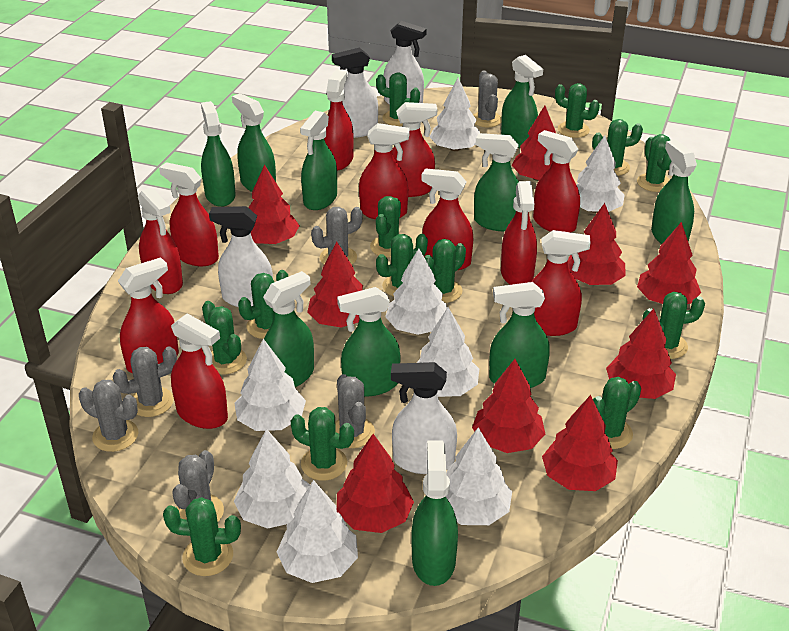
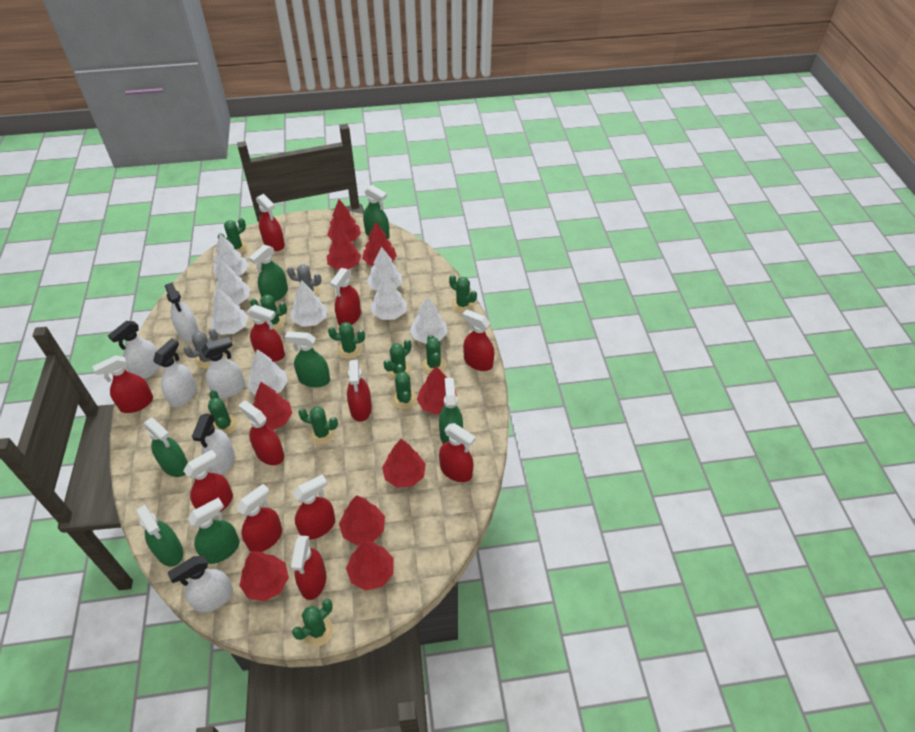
green cactus: [163,497,241,576] [202,301,247,374] [238,270,288,339] [291,407,354,481] [370,196,401,258] [376,73,420,126] [376,234,428,296] [424,239,466,303] [555,83,600,138] [592,119,643,176] [593,377,641,449] [637,134,672,192] [642,292,705,359] = 13 -> [208,390,238,435] [218,218,248,254] [250,294,287,330] [292,599,333,646] [298,406,338,445] [328,322,365,359] [383,339,411,380] [392,364,417,409] [422,335,446,374] [449,275,477,313] = 10
green spray bottle: [201,101,236,207] [232,93,276,192] [263,271,314,387] [300,110,337,210] [337,287,400,397] [411,440,458,586] [474,133,519,231] [489,282,550,388] [501,55,543,149] [651,140,697,244] = 10 -> [136,505,183,567] [143,417,188,477] [188,497,240,564] [249,245,288,302] [285,331,330,387] [363,185,390,239] [439,378,463,444] = 7
grey cactus: [79,380,138,452] [113,347,177,417] [172,450,224,522] [311,207,363,265] [335,374,375,448] [473,71,502,127] = 6 -> [184,329,218,368] [287,264,321,296] = 2
red spray bottle: [118,257,179,373] [138,187,183,294] [159,162,219,266] [171,313,228,429] [324,69,354,170] [359,123,410,219] [392,102,437,197] [421,168,473,270] [501,181,537,285] [531,230,591,336] [533,130,580,233] = 11 -> [92,355,153,413] [183,450,233,512] [236,484,282,552] [238,400,284,465] [247,304,285,362] [256,194,285,251] [291,536,326,600] [293,474,335,540] [330,268,361,326] [347,360,372,422] [439,423,476,482] [462,309,494,371] = 12
white spray bottle: [209,206,273,307] [332,48,378,138] [384,21,427,105] [391,362,457,474] = 4 -> [108,321,161,379] [153,338,197,407] [165,282,199,342] [168,556,233,613] [192,414,235,475] [201,337,245,399] = 6

